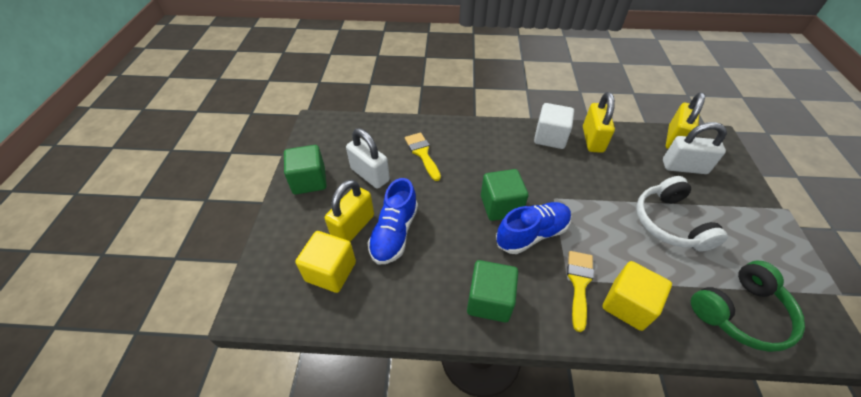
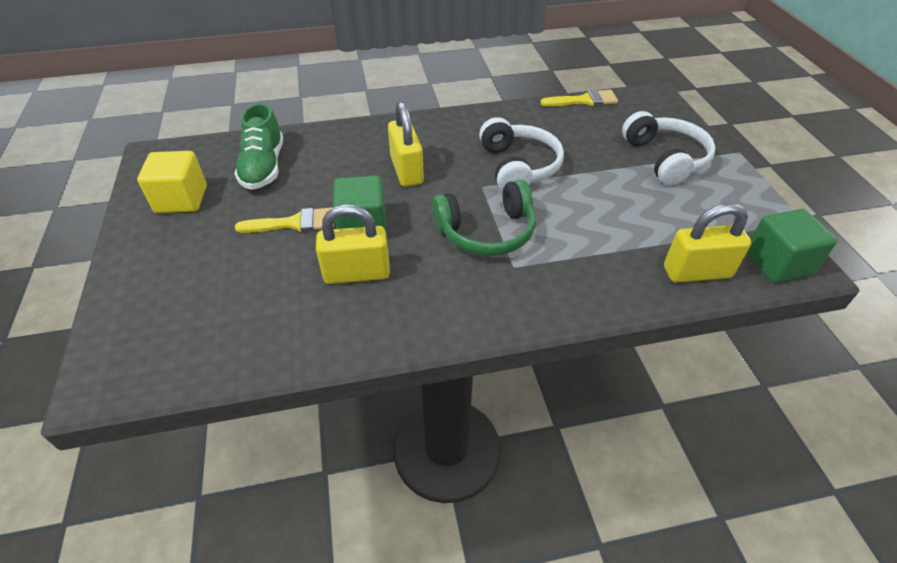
blue shoe: [368,178,418,264] [496,202,571,254] = 2 -> none = 0
green cube: [284,145,327,195] [467,260,518,322] [481,169,528,221] = 3 -> [333,175,387,234] [747,209,837,283] = 2
green shoe: none = 0 -> [234,103,283,190] = 1
white cube: [534,103,574,149] = 1 -> none = 0
white headphones: [636,176,728,252] = 1 -> [479,117,564,191] [622,111,716,186] = 2
white padlock: [346,128,390,189] [663,122,727,174] = 2 -> none = 0
yellow cube: [295,231,356,293] [603,261,672,331] = 2 -> [137,151,207,213] = 1

